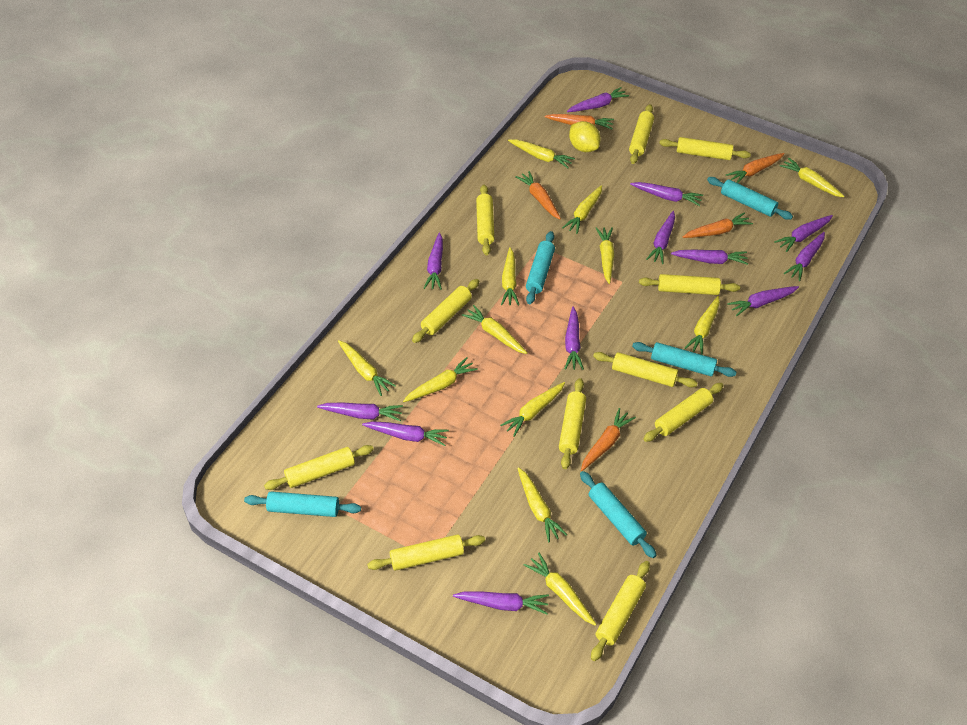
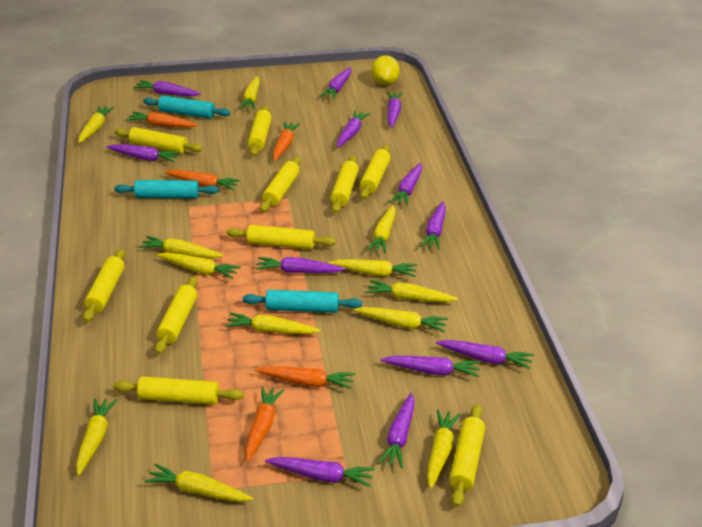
turquoise rolling pin: [244,491,361,517] [526,231,555,304] [580,471,657,558] [632,342,737,377] [707,177,793,220] = 5 -> [114,180,219,199] [143,95,231,118] [243,290,362,313] = 3
yellow rolling pin: [264,445,374,490] [367,534,485,571] [412,279,479,343] [476,185,494,255] [559,378,586,469] [591,561,650,661] [593,352,697,388] [629,104,654,164] [639,274,740,295] [643,383,724,442] [659,137,751,160] = 11 -> [83,249,125,322] [113,376,244,405] [114,127,203,154] [155,276,198,354] [227,225,336,249] [248,106,272,156] [260,156,301,212] [331,156,359,213] [360,144,391,199] [449,404,485,507] = 10

